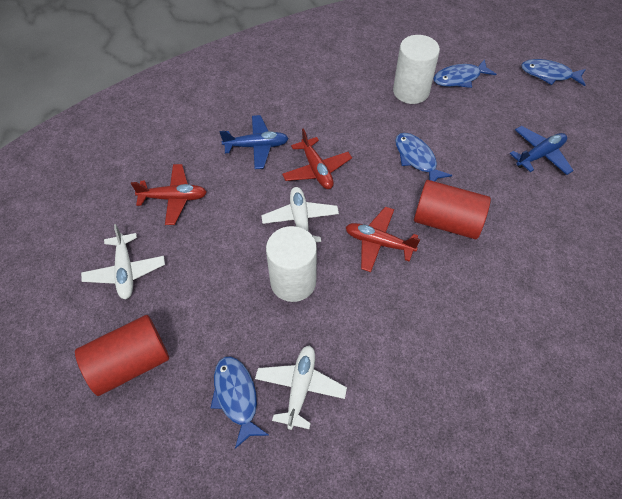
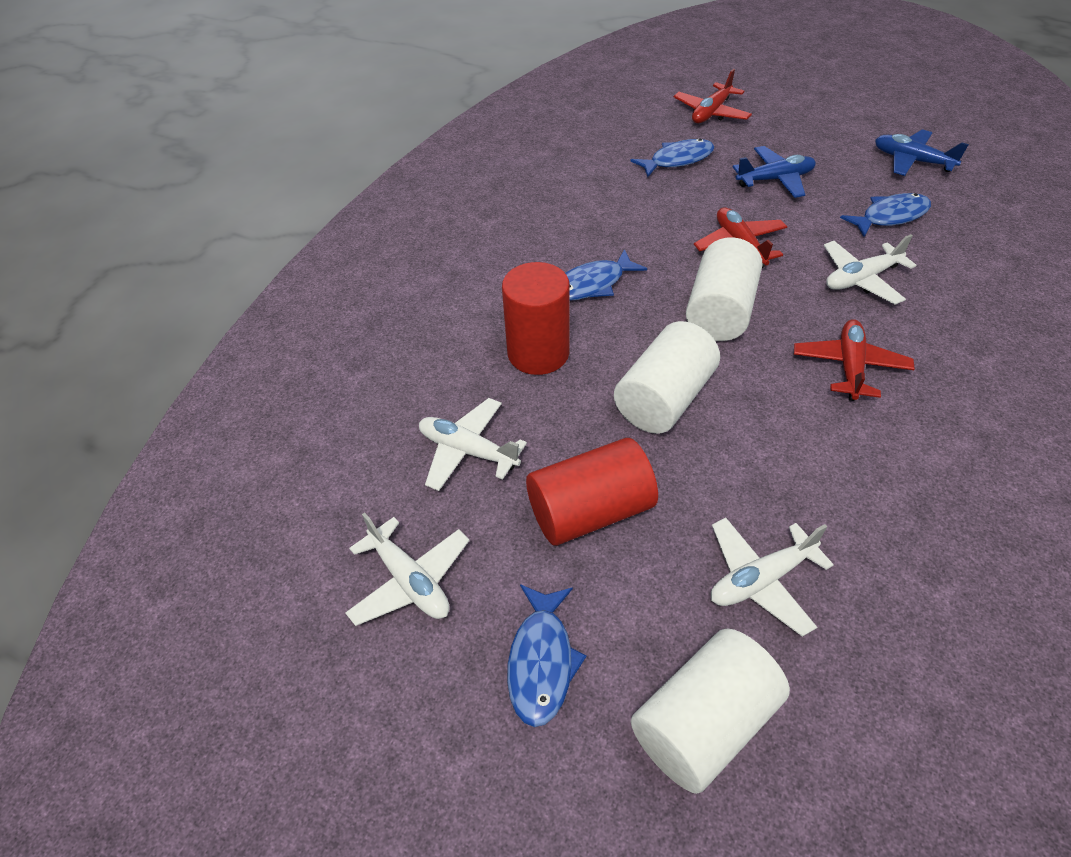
white cylinder: [266,226,317,302] [393,35,440,104] = 2 -> [614,321,720,434] [631,628,790,794] [686,237,763,341] = 3
white plane: [81,224,165,299] [255,346,347,430] [261,187,339,242] = 3 -> [345,512,470,626] [419,398,527,491] [711,517,834,637] [824,234,917,304] = 4

